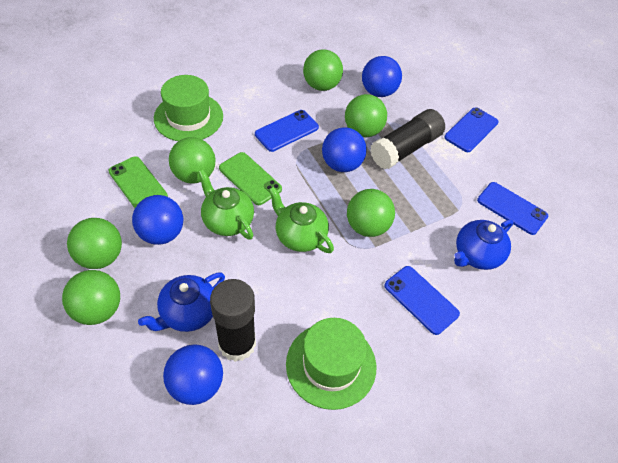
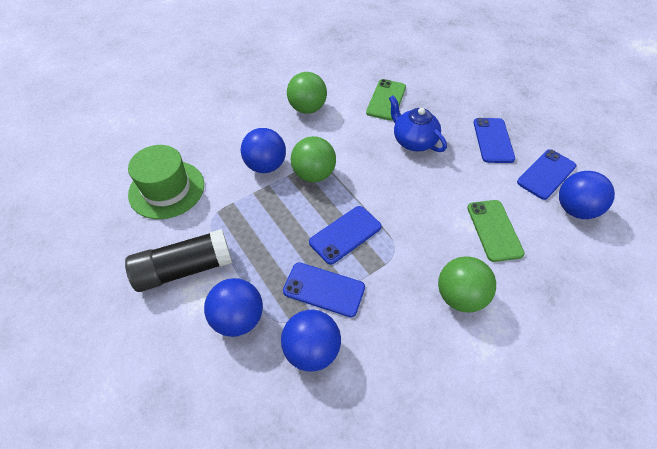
black glue stick: [210,279,256,362] [370,109,445,169] = 2 -> [125,229,232,292] = 1
blue teapot: [138,273,225,332] [454,219,513,270] = 2 -> [389,95,447,152] = 1
green ball: [62,270,120,325] [67,218,122,269] [169,137,216,184] [303,49,343,91] [345,94,387,137] [347,189,395,237] = 6 -> [287,72,327,114] [291,136,336,182] [438,256,496,313] = 3
green hat: [154,75,223,141] [286,318,376,410] = 2 -> [128,145,204,219] = 1
green teapot: [198,170,254,240] [269,187,334,253] = 2 -> none = 0

